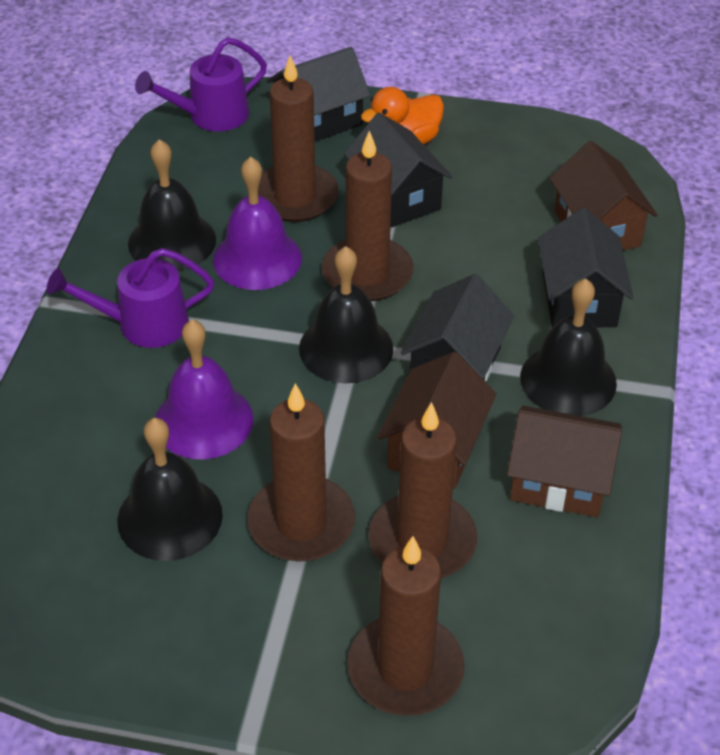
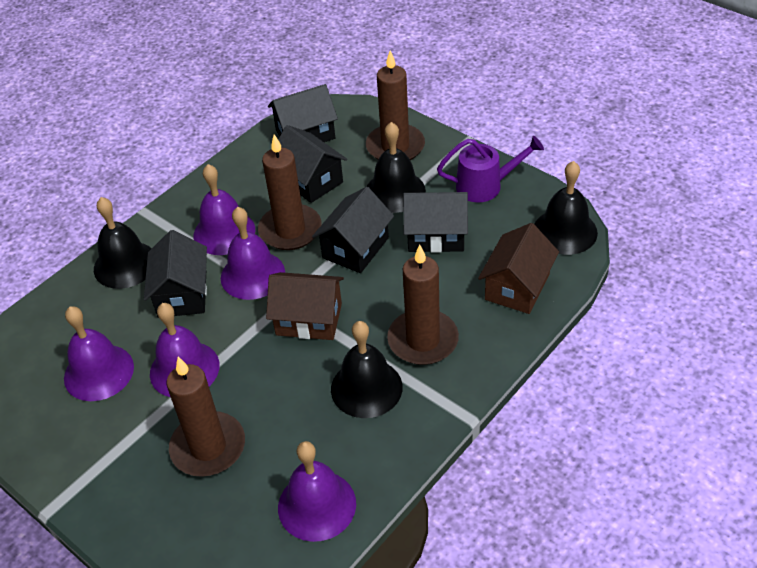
black house: [266,47,371,142] [344,113,452,228] [400,274,514,381] [538,208,634,328] = 4 -> [144,230,207,318] [268,84,338,142] [278,125,347,203] [312,187,394,273] [403,192,468,253] = 5
brown candle: [247,383,355,562] [258,55,339,222] [322,131,414,301] [347,536,465,716] [369,402,477,578] = 5 -> [166,357,245,477] [258,134,322,250] [366,50,425,160] [387,245,459,365] = 4
brown house: [377,352,496,489] [507,406,622,517] [550,141,657,250] = 3 -> [266,272,344,340] [478,223,559,314] = 2
orange duck: [361,87,444,144] = 1 -> none = 0
purple bell: [155,320,254,459] [213,157,302,290] = 2 -> [64,306,134,401] [150,303,220,397] [194,164,255,255] [221,207,285,300] [278,441,356,542] = 5
purple watering can: [47,248,214,348] [135,37,267,131] = 2 -> [437,136,544,202] = 1

